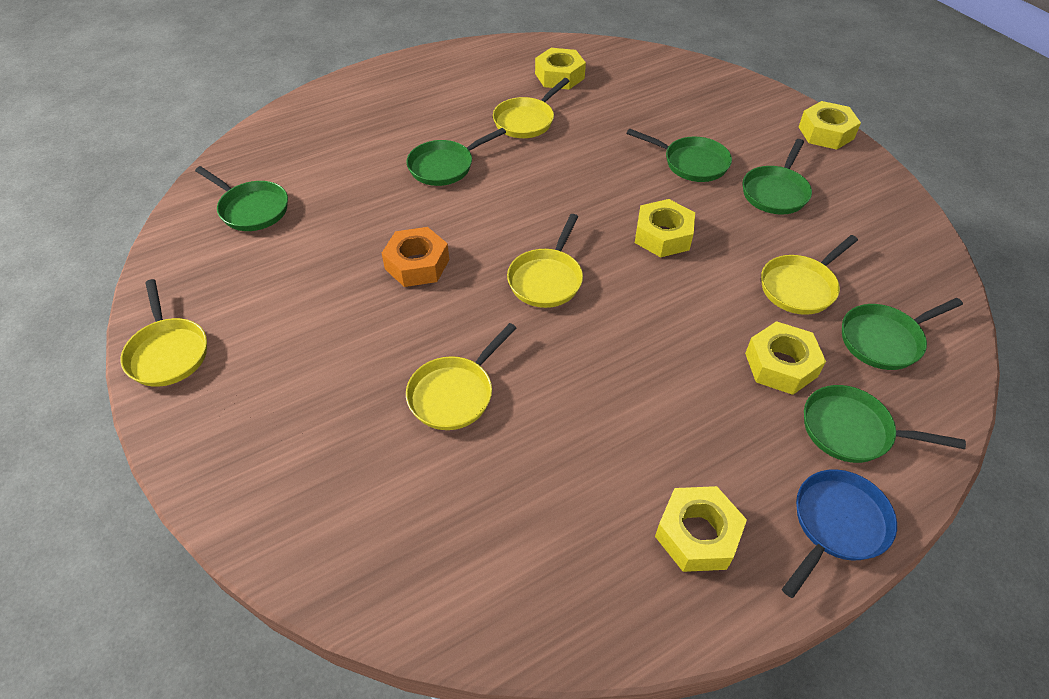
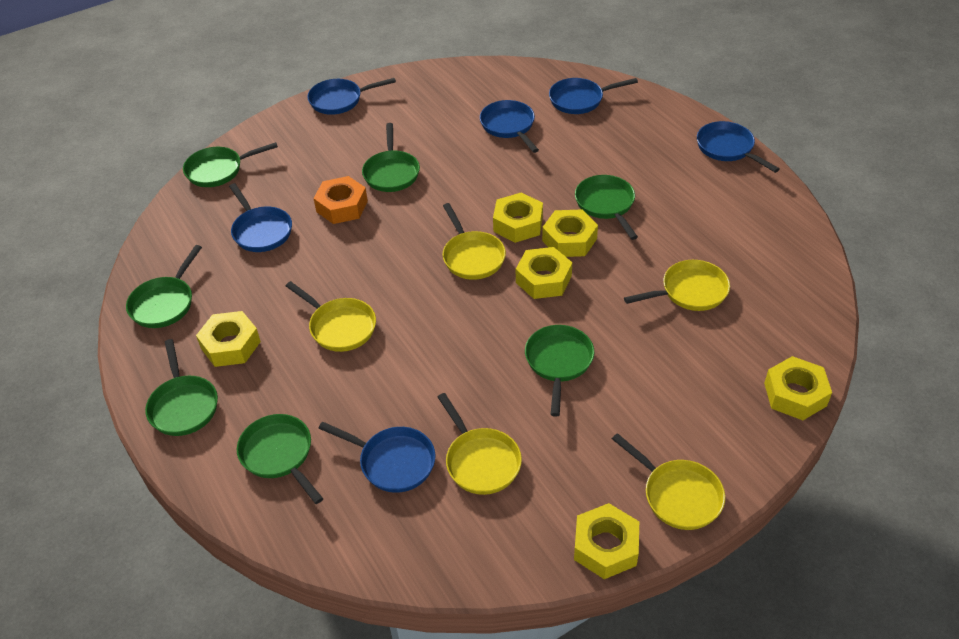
blue pan: [782,469,897,598] = 1 -> [229,183,292,252] [307,78,396,115] [318,422,436,493] [480,100,539,153] [549,78,638,114] [697,121,780,173] = 6
green pan: [195,166,288,231] [406,128,506,186] [627,128,732,182] [743,139,812,215] [804,385,966,463] [842,298,963,370] = 6 -> [126,245,202,328] [145,339,218,436] [183,142,278,187] [237,414,323,504] [362,123,420,192] [525,325,594,417] [575,175,638,240] = 7
yellow nut: [535,48,586,90] [635,199,695,257] [655,486,747,572] [745,321,826,395] [799,101,861,150] = 5 -> [196,311,261,367] [493,192,543,243] [516,247,572,299] [542,209,598,257] [574,503,639,579] [764,356,832,420] = 6

